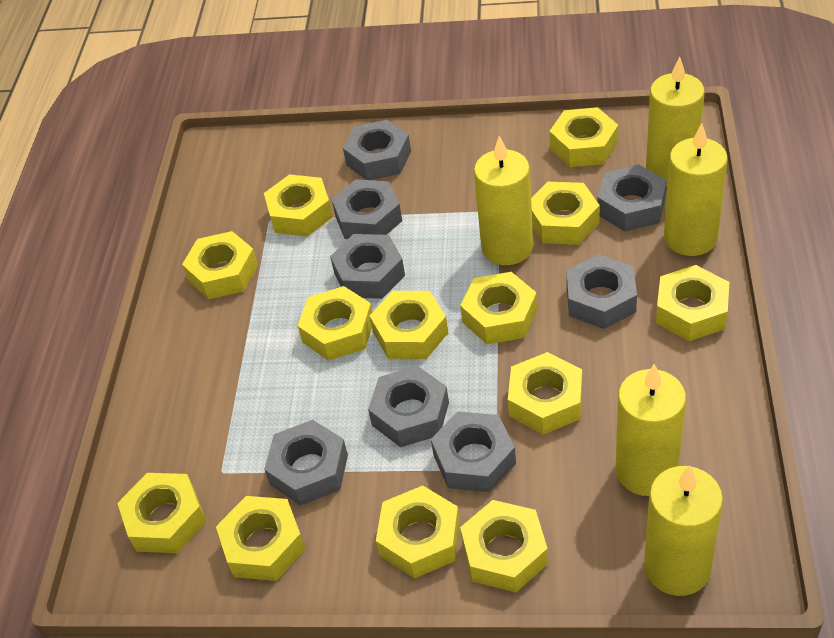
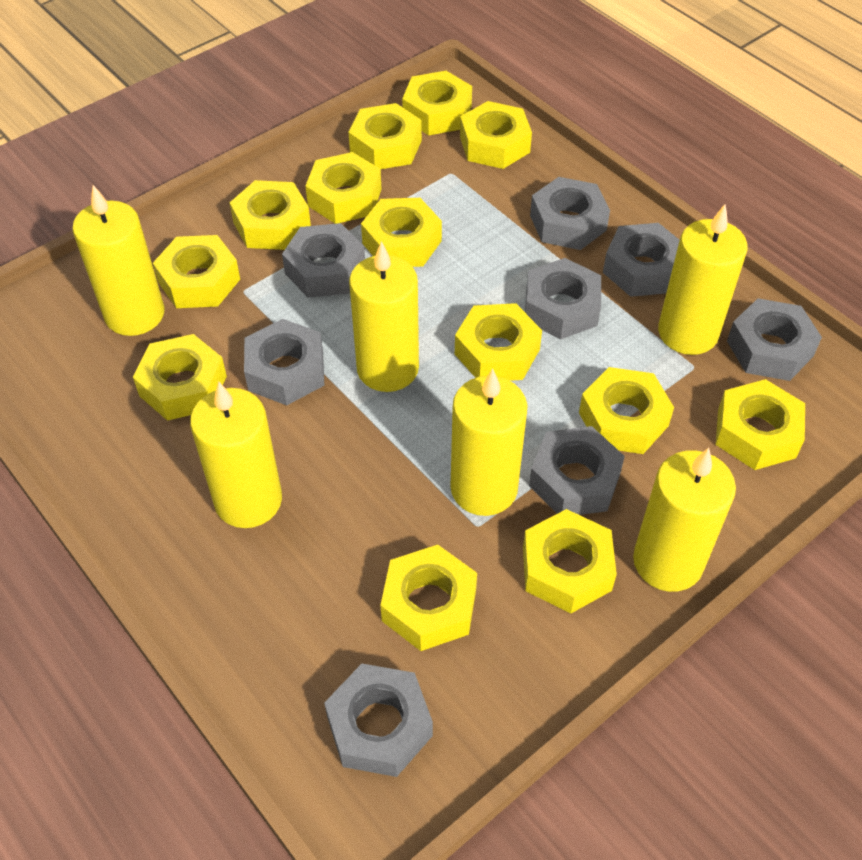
yellow candle: [474,136,533,265] [616,364,686,496] [644,466,723,596] [646,57,705,187] [664,123,728,256] = 5 -> [72,185,165,336] [190,381,282,528] [349,241,419,392] [450,369,527,516] [633,448,736,592] [658,204,747,355] = 6

